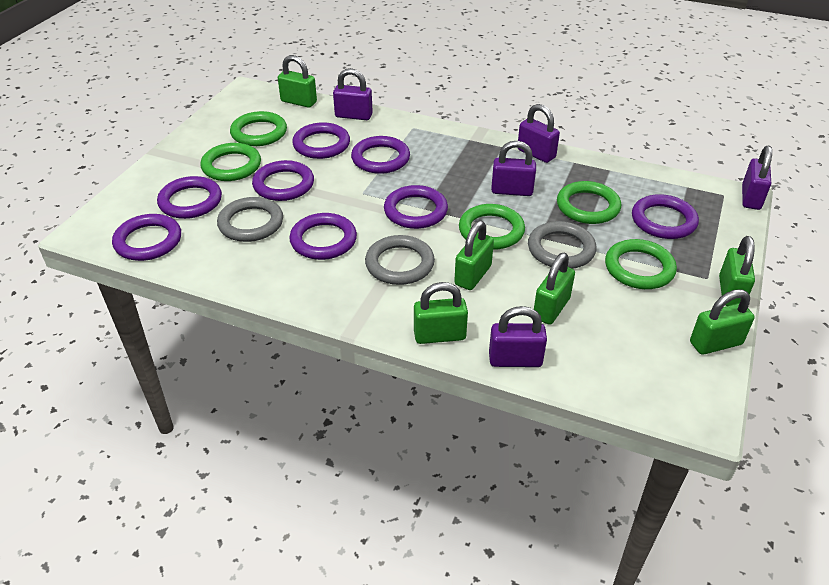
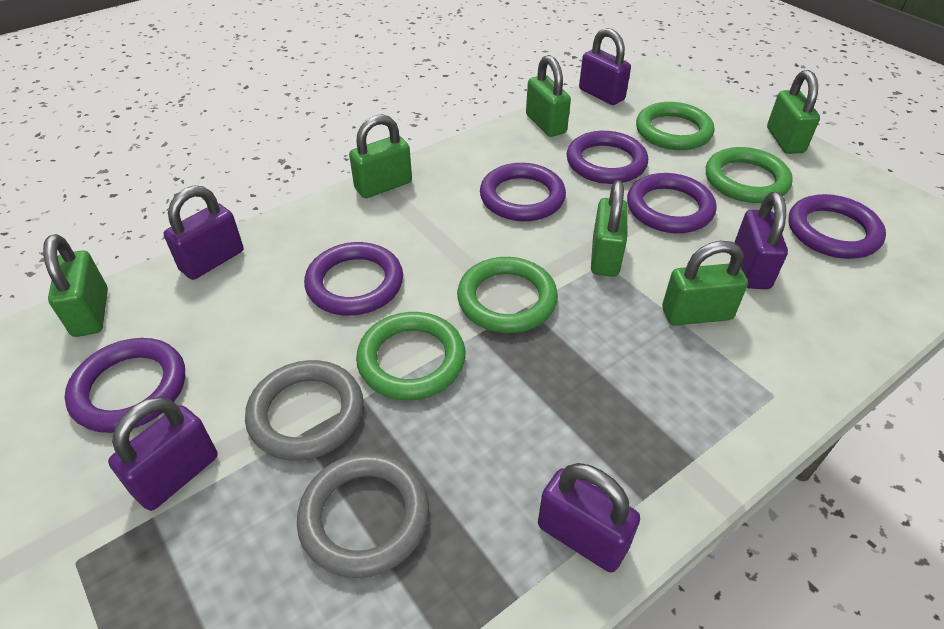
green ring: [200,143,261,181] [230,111,287,146] [459,204,525,250] [557,181,621,224] [605,239,677,289] = 5 -> [356,312,466,400] [457,257,558,333] [636,102,714,150] [706,147,793,203] = 4
grey ring: [217,197,283,242] [365,235,435,285] [528,221,596,269] = 3 -> [245,360,363,461] [297,453,429,578] = 2
purple ring: [112,214,181,261] [157,176,222,219] [252,160,314,201] [289,213,357,260] [292,122,350,159] [351,136,410,174] [384,185,448,229] [632,194,699,239] = 8 -> [65,338,185,433] [304,242,403,316] [480,163,566,221] [567,131,648,184] [627,173,716,233] [788,194,886,259] = 6

